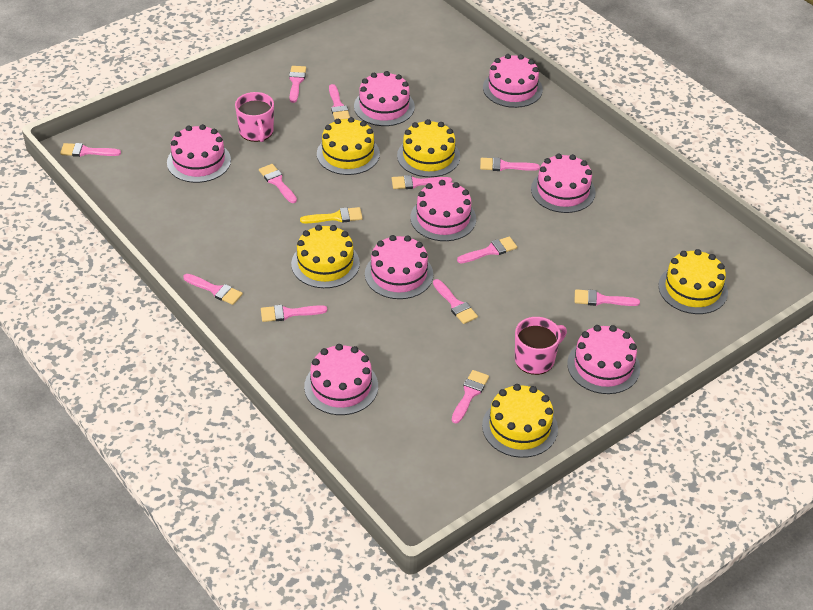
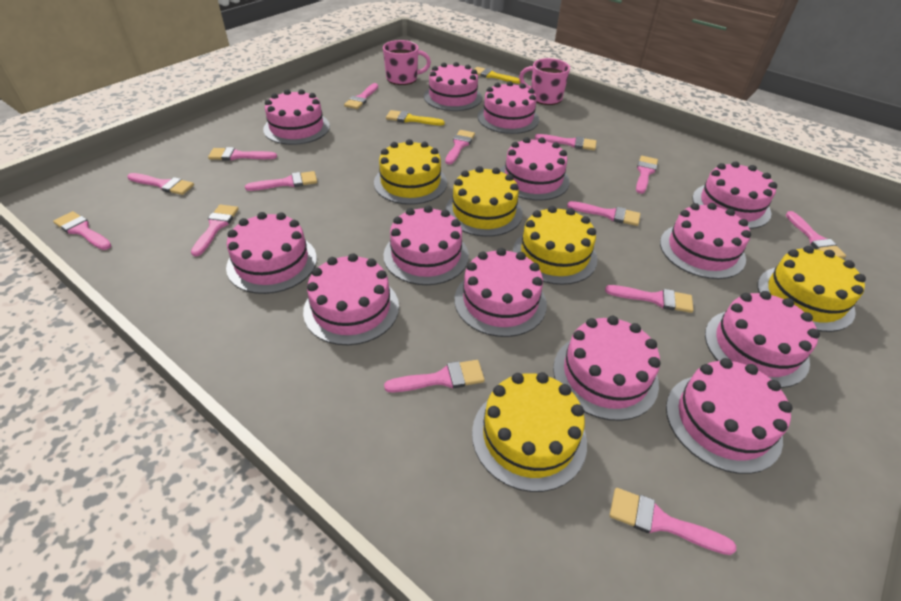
pink brush: [60,143,121,157] [183,274,243,305] [259,164,297,203] [261,305,327,322] [289,66,306,103] [329,84,350,120] [392,175,452,189] [433,279,478,324] [452,370,489,424] [457,237,517,263] [480,157,540,171] [574,289,640,306] = 12 -> [53,211,112,250] [127,173,194,195] [191,205,239,256] [208,147,277,161] [245,171,317,191] [344,83,378,109] [384,360,485,392] [445,130,475,164] [535,134,597,150] [567,201,640,226] [605,285,693,313] [610,488,736,555] [636,156,658,194] [786,211,846,258] = 14
pink cake: [167,124,231,183] [304,344,378,415] [354,71,415,126] [365,235,433,299] [410,180,476,241] [483,54,543,108] [531,153,596,213] [567,325,640,394] = 8 -> [226,212,317,294] [263,89,330,145] [303,253,399,345] [383,205,469,285] [424,62,482,111] [455,248,547,337] [478,81,539,134] [500,137,570,201] [553,316,660,421] [660,203,751,279] [666,358,792,474] [692,161,777,229] [705,291,820,388] = 13
yellow brush: [300,207,363,223] = 1 -> [386,110,445,126] [475,67,520,84] = 2

